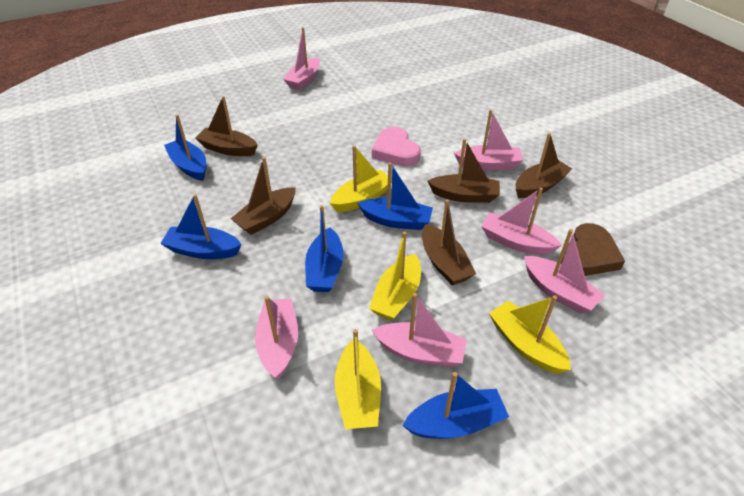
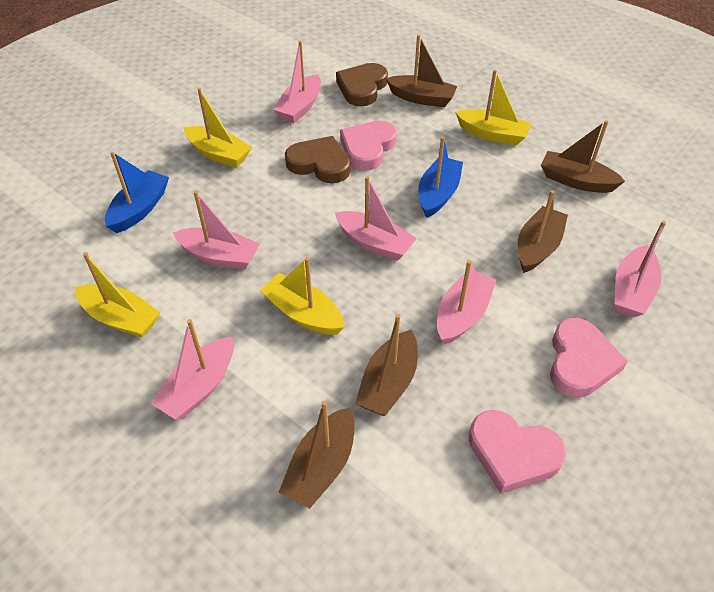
blue boat: [160,194,242,259] [164,114,206,181] [305,205,344,292] [357,163,433,230] [402,372,509,439] = 5 -> [105,152,169,233] [418,136,463,218] = 2
brown heart: [561,223,625,276] = 1 -> [285,136,350,183] [336,63,388,106] = 2
pink heart: [372,127,421,166] = 1 -> [340,121,397,170] [469,410,566,494] [550,318,628,397] = 3

